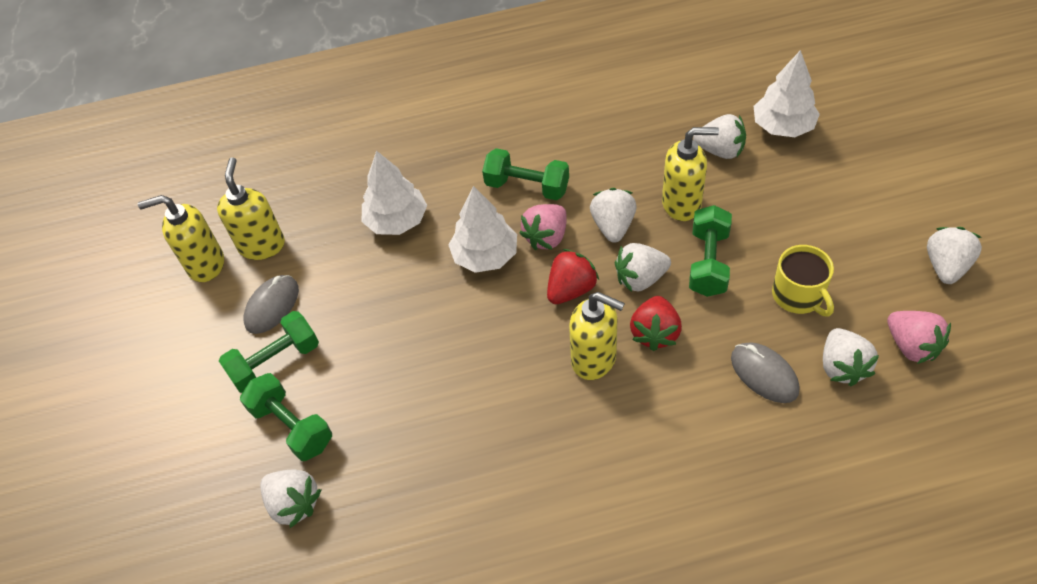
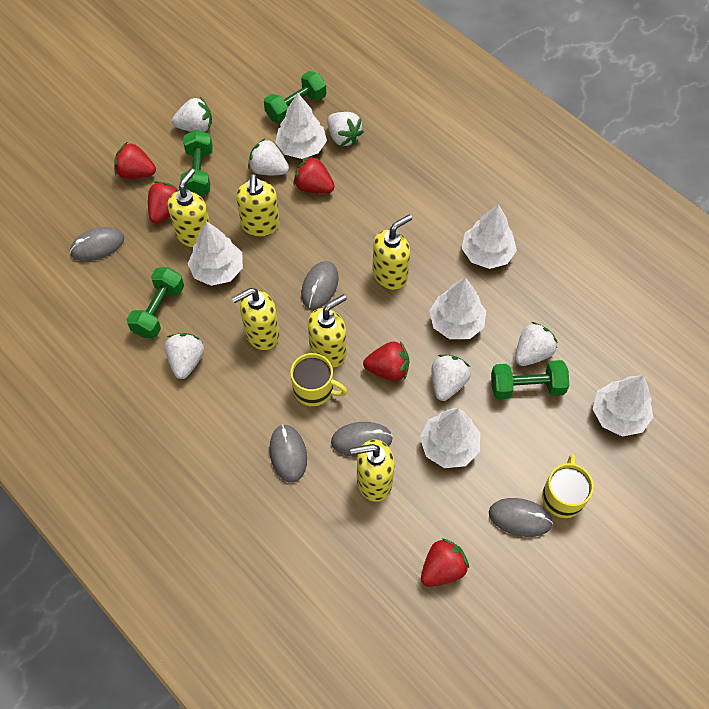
grey mouse: [244,275,299,334] [731,342,799,403] = 2 -> [70,227,124,261] [269,424,307,483] [301,261,339,309] [331,422,393,457] [489,498,553,537] = 5
pink strawberry: [520,204,567,250] [887,311,951,364] = 2 -> none = 0
red strawberry: [547,249,599,304] [630,296,682,351] = 2 -> [114,142,156,179] [148,181,180,223] [293,156,335,193] [363,341,409,381] [421,538,469,587] = 5
white tree: [362,150,427,235] [449,186,517,273] [754,50,820,137] = 3 -> [188,221,243,286] [275,93,327,159] [420,408,480,468] [429,277,486,339] [462,204,517,269] [593,375,653,437] = 6
yellow mug: [772,245,834,317] = 1 -> [290,353,347,406] [542,454,594,518] = 2
yellow soap dispenser: [138,195,224,282] [217,157,285,260] [569,292,625,380] [662,127,719,221] = 4 -> [168,169,210,247] [232,288,279,350] [236,174,280,236] [308,294,347,368] [350,440,395,502] [373,214,412,290] = 6

